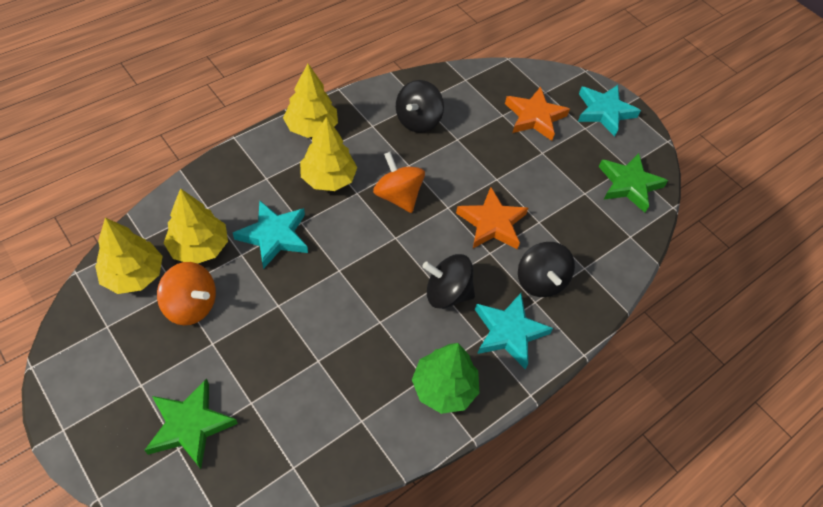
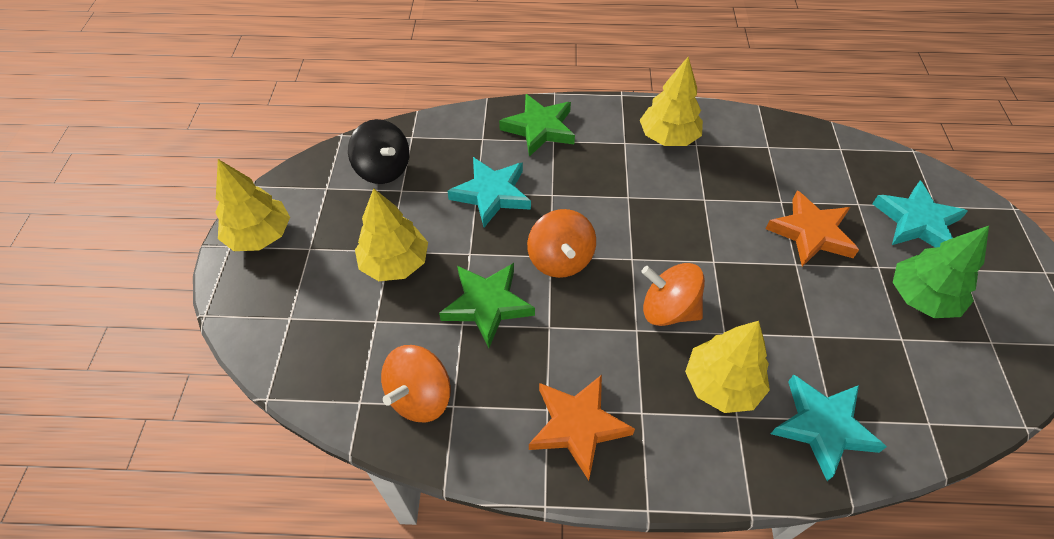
black spinning top: [396,80,444,133] [422,254,475,309] [518,242,575,297] = 3 -> [348,119,410,184] = 1
orange spinning top: [157,262,216,325] [373,152,425,213] = 2 -> [381,345,451,422] [527,209,596,278] [641,263,705,326] = 3

